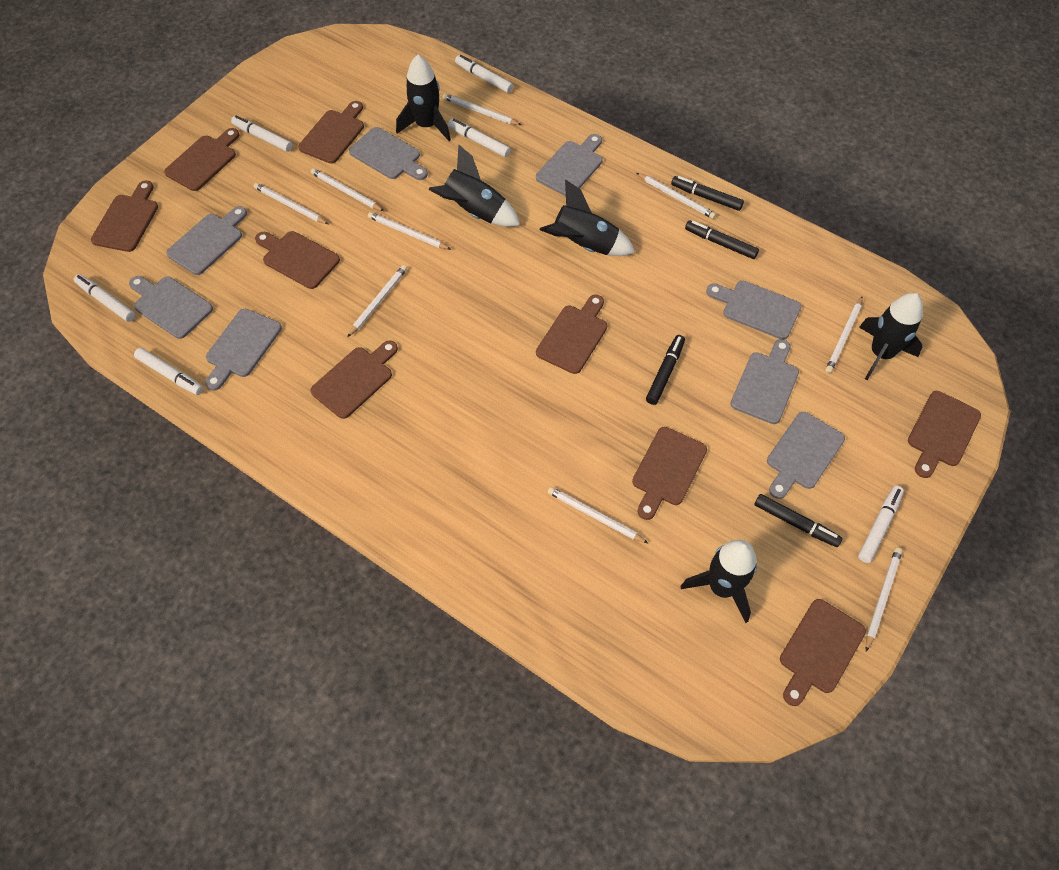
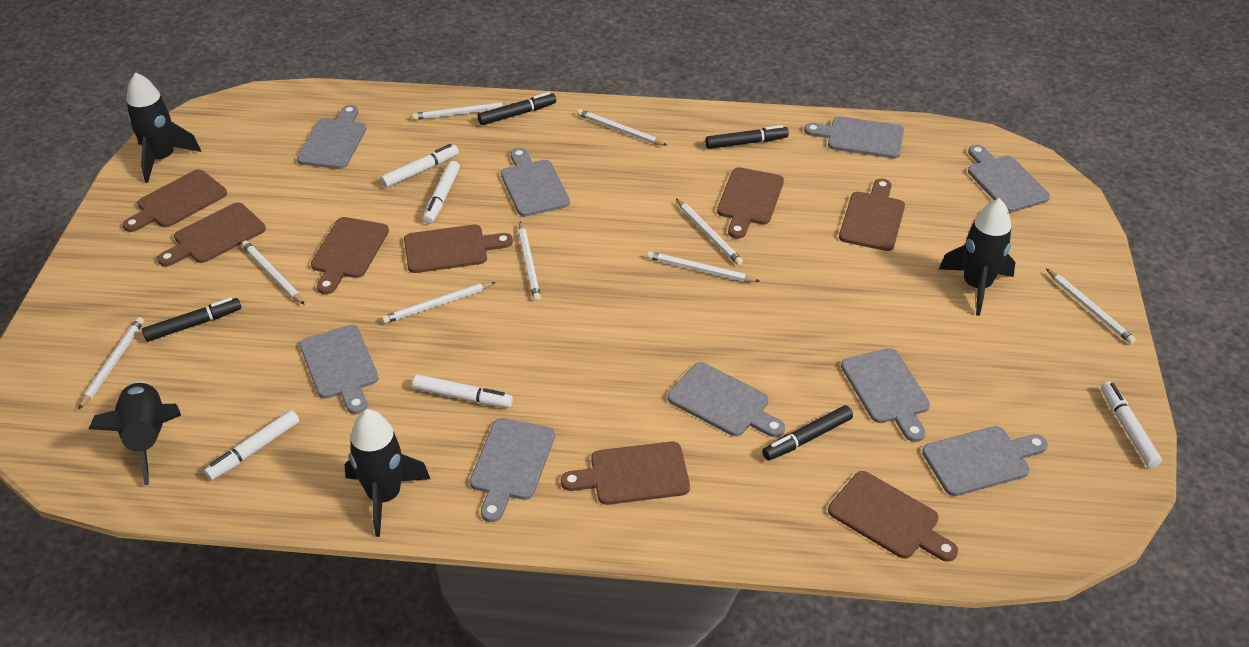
black rocket: [396,55,451,141] [429,145,520,227] [539,180,635,256] [681,540,757,623] [859,293,923,380] = 5 -> [89,381,181,486] [126,72,201,183] [345,409,430,537] [939,198,1016,316] = 4
brown cutting board: [91,180,158,252] [164,128,239,191] [255,231,340,289] [298,101,364,163] [310,341,398,419] [536,294,607,374] [632,427,707,520] [780,599,866,706] [908,391,981,478] = 9 -> [123,169,227,232] [157,203,266,266] [311,217,389,294] [404,225,513,273] [561,442,690,505] [717,167,784,239] [828,471,958,562] [839,179,905,251] = 8
grey cutting board: [129,276,213,339] [166,206,247,275] [205,309,282,391] [349,127,428,180] [536,134,603,196] [706,281,801,339] [730,339,799,424] [767,412,845,499] = 8 -> [297,105,366,169] [300,325,379,414] [470,418,555,522] [501,148,570,217] [668,362,785,437] [804,116,904,158] [841,348,930,442] [922,426,1048,496] [968,145,1050,213] = 9
white marker: [74,274,135,322] [134,348,203,395] [231,115,293,152] [448,119,511,157] [455,55,513,93] [858,486,904,563] = 6 -> [204,410,299,480] [380,144,459,188] [413,374,513,408] [423,161,460,224] [1101,381,1162,468] = 5

